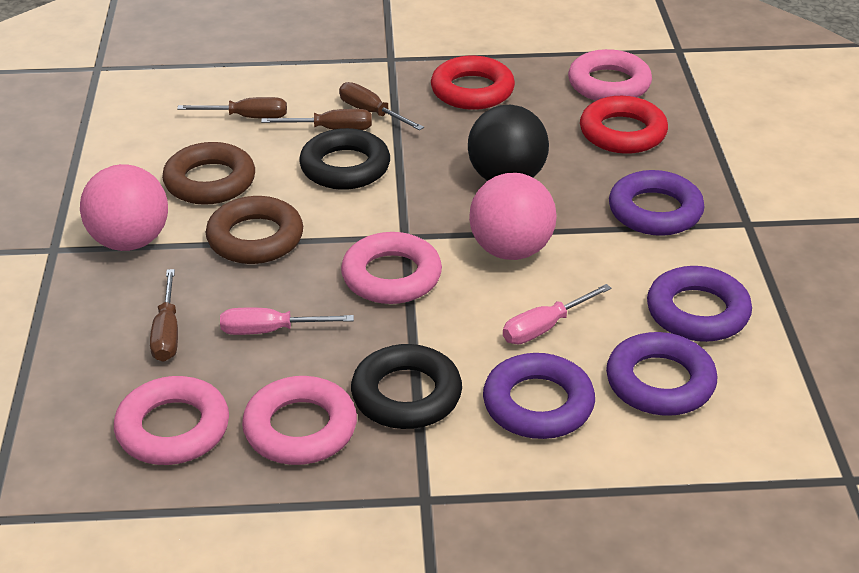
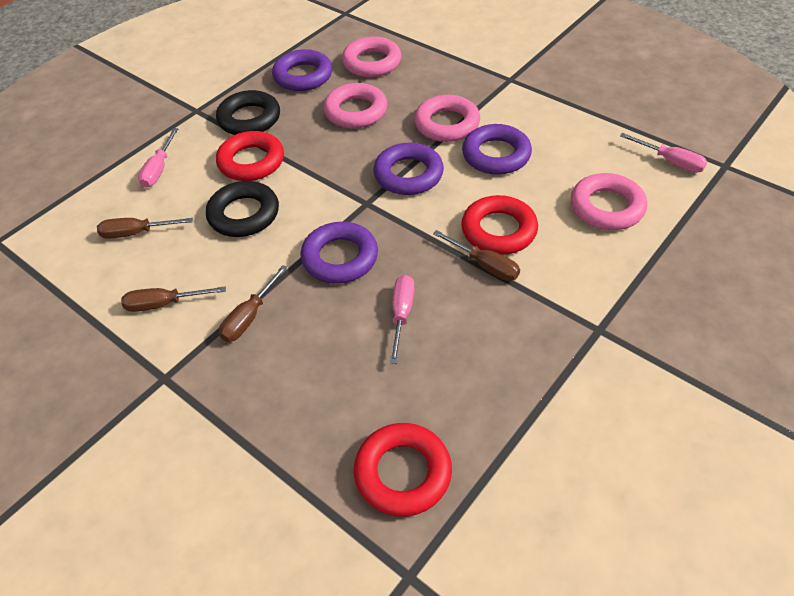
black ball: [468,105,549,181] = 1 -> none = 0
brown ring: [162,142,255,205] [206,196,303,264] = 2 -> none = 0
pink ball: [80,164,168,251] [469,173,556,260] = 2 -> none = 0
pink screwdriver: [220,308,354,335] [503,284,612,344] = 2 -> [138,128,178,188] [390,275,415,364] [620,133,707,173] = 3
red ring: [431,56,515,110] [580,96,668,154] = 2 -> [216,131,284,181] [354,423,452,517] [461,195,538,255] = 3

